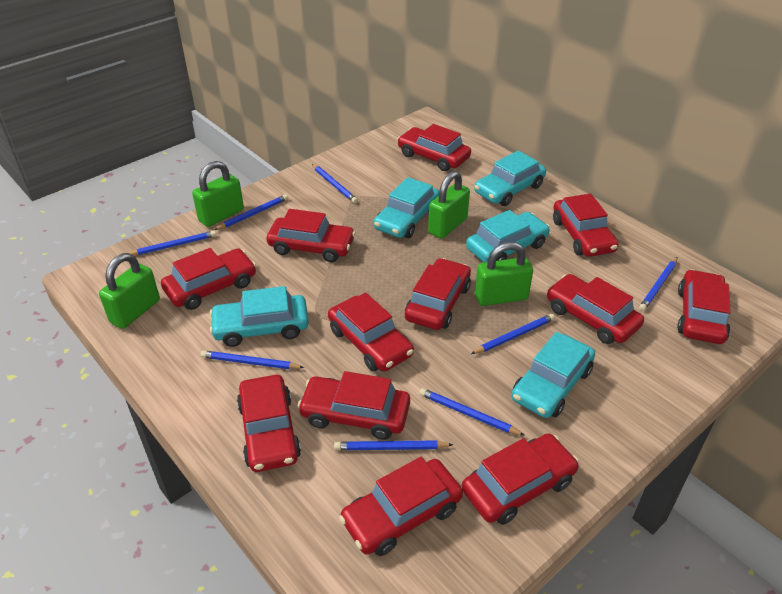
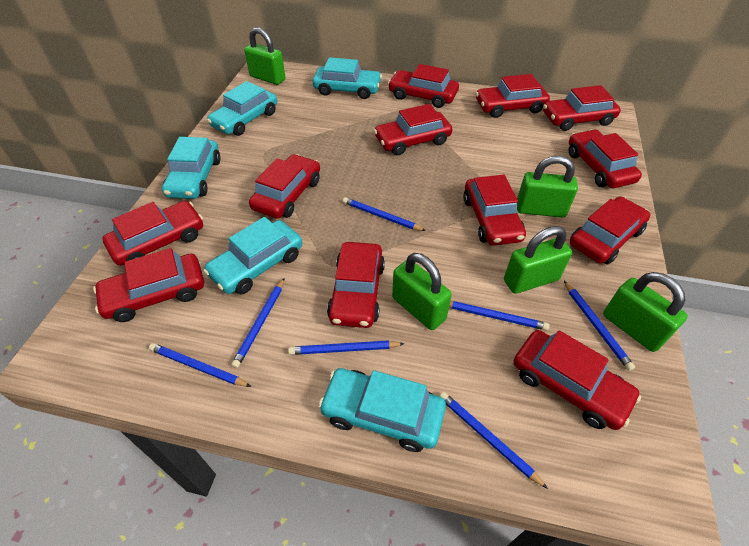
blue pencil: [129,231,216,255] [201,350,304,369] [214,194,288,230] [312,164,358,203] [334,441,453,450] [419,388,525,436] [471,314,555,354] [639,257,677,311] = 8 -> [149,343,251,387] [231,278,285,368] [288,340,405,355] [343,197,426,231] [440,392,548,489] [449,301,550,331] [564,281,635,371] = 7
green padlock: [99,253,160,329] [192,161,244,227] [428,171,470,239] [475,242,533,306] = 4 -> [244,27,286,85] [392,253,452,330] [504,226,572,294] [517,156,578,218] [603,272,688,352] = 5

